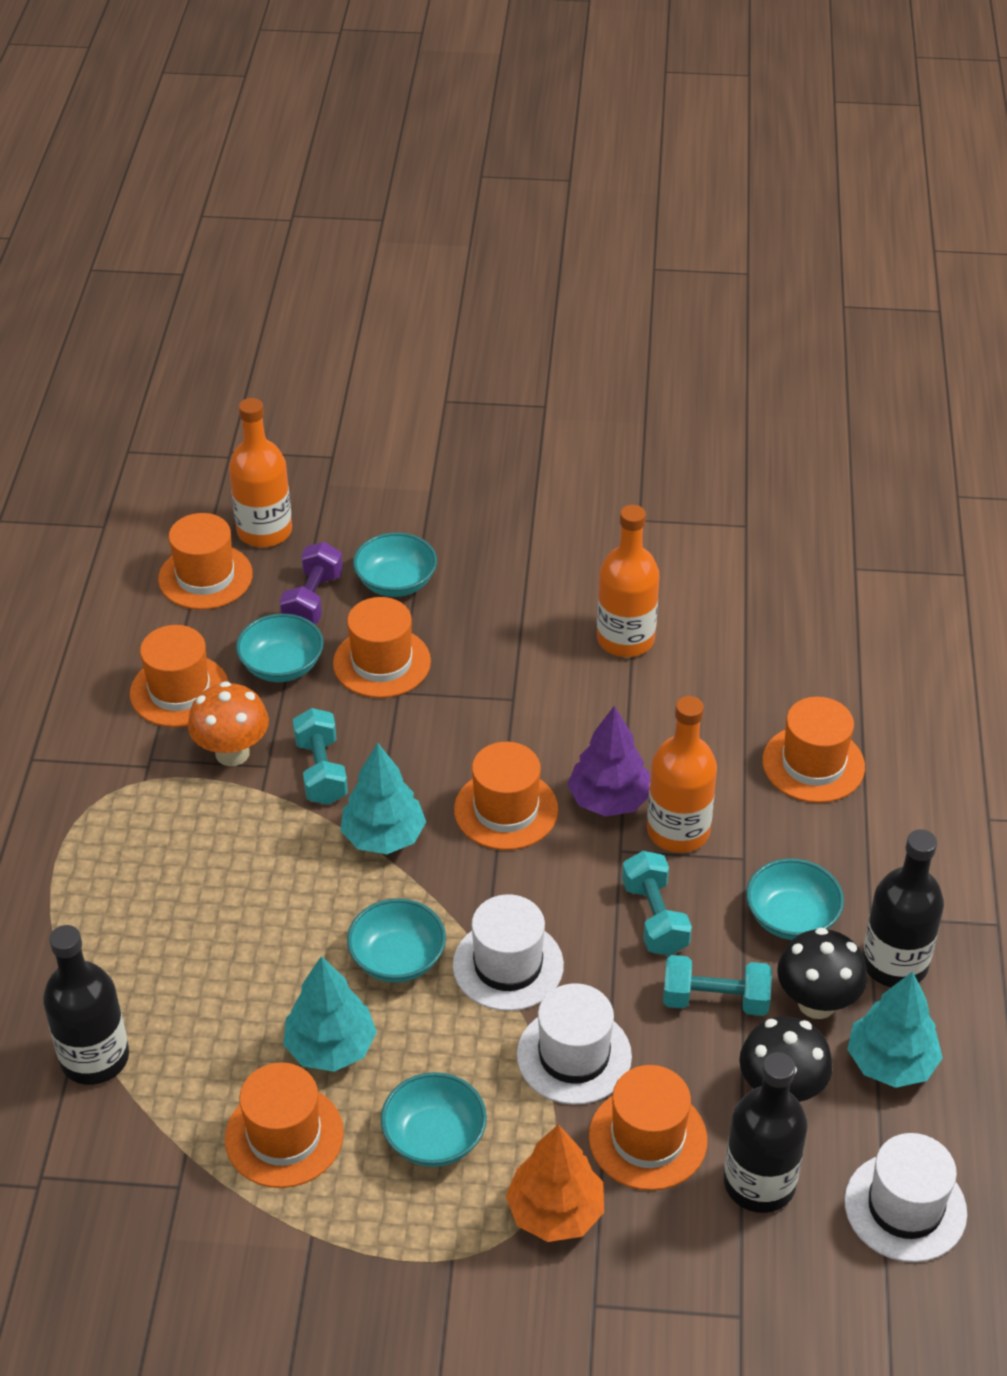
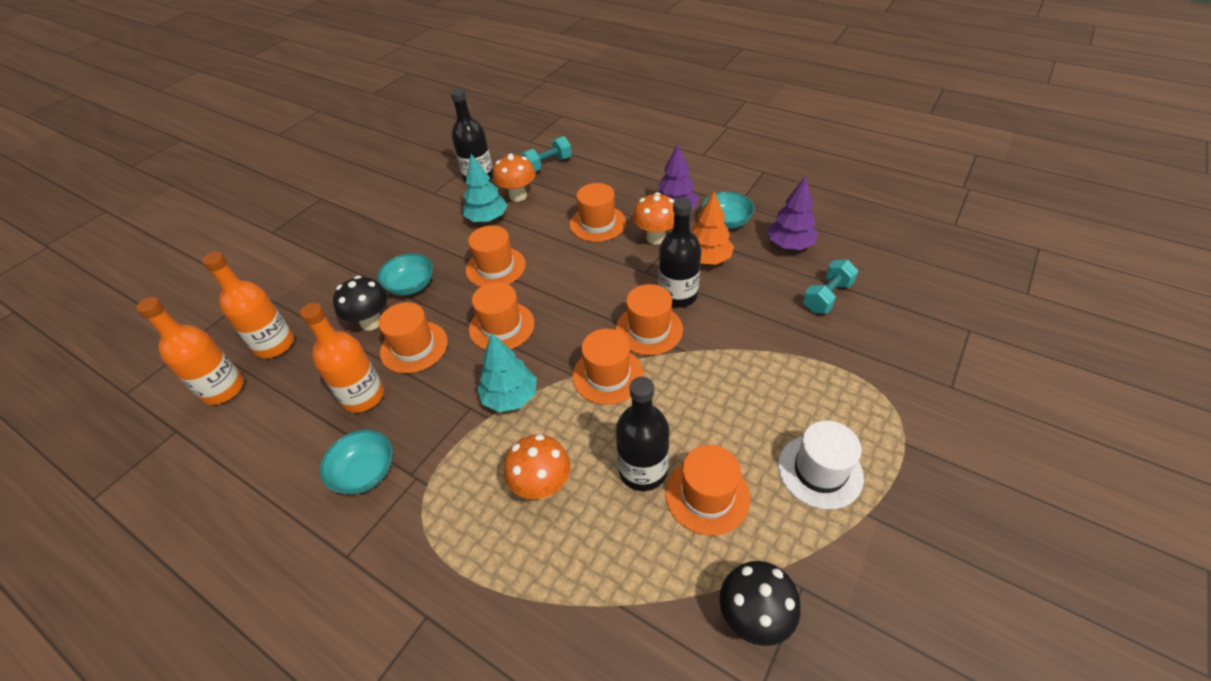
orange mushroom: [188,681,269,766] = 1 -> [493,154,536,202] [504,434,571,499] [633,192,674,244] = 3
purple dumbbell: [279,542,343,624] = 1 -> none = 0
purple tree: [567,706,650,817] = 1 -> [658,144,699,209] [767,176,818,250] = 2
turquoise bowl: [236,614,324,682] [347,899,446,983] [353,532,437,597] [381,1072,487,1167] [746,858,844,940] = 5 -> [320,430,393,494] [377,253,433,296] [702,191,755,229] = 3
turquoise dumbbell: [293,708,348,805] [622,851,692,956] [663,955,772,1016] = 3 -> [521,136,572,171] [803,260,858,314] = 2
turquoise tree: [283,956,377,1072] [340,743,426,854] [847,971,943,1088] = 3 -> [463,154,508,222] [477,333,537,412] = 2
white hat: [453,894,564,1011] [517,983,632,1105] [844,1133,967,1262] = 3 -> [778,421,864,509] = 1

